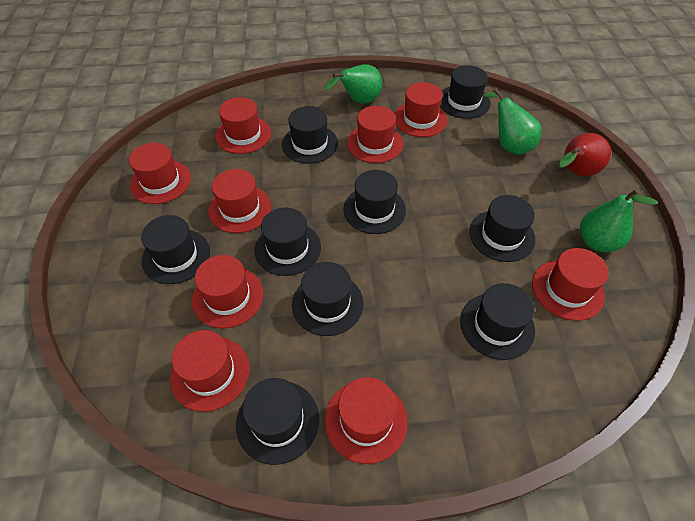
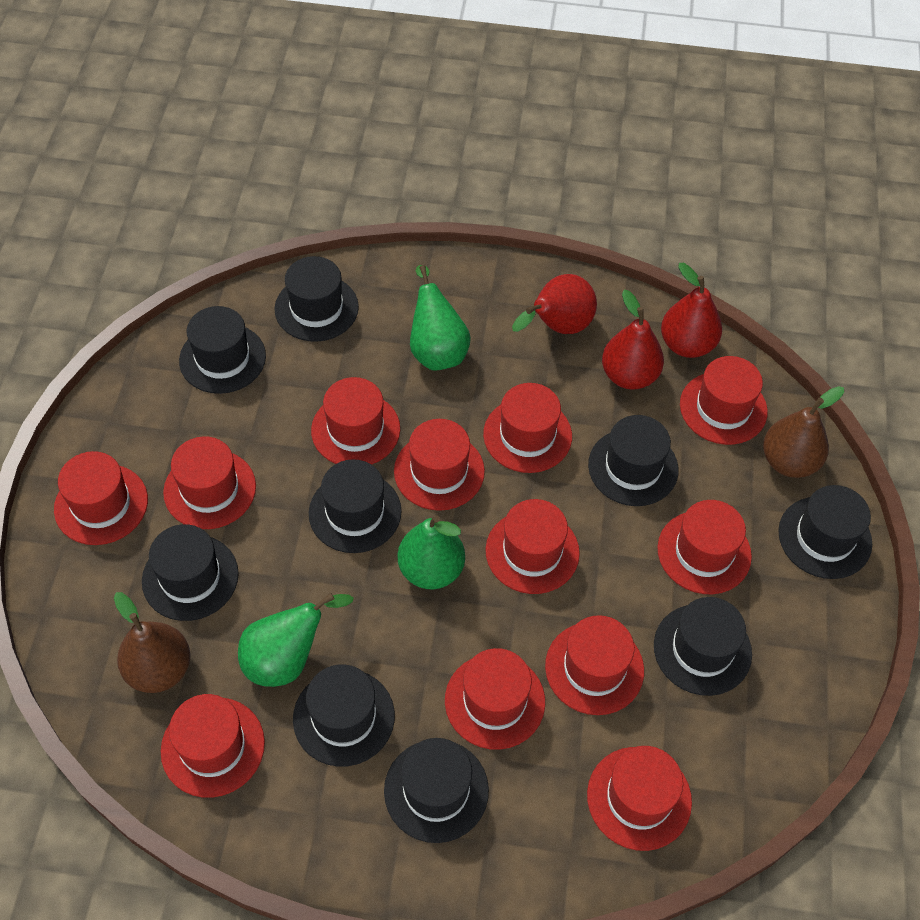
brown pear: none = 0 -> [114,592,191,693] [763,386,844,478] = 2
red hat: [129,143,191,204] [170,330,250,412] [192,255,263,328] [208,169,271,233] [215,97,271,154] [325,377,408,464] [347,106,403,163] [394,82,448,137] [532,248,608,321] = 9 -> [54,451,148,545] [161,694,265,798] [163,436,256,529] [311,377,400,465] [394,419,485,511] [445,648,545,750] [483,383,572,473] [485,499,580,594] [545,615,644,715] [587,746,692,851] [657,500,752,594] [680,356,768,445] = 12
red pear: [559,133,611,176] = 1 -> [512,274,597,334] [602,290,664,390] [661,263,722,358] = 3

